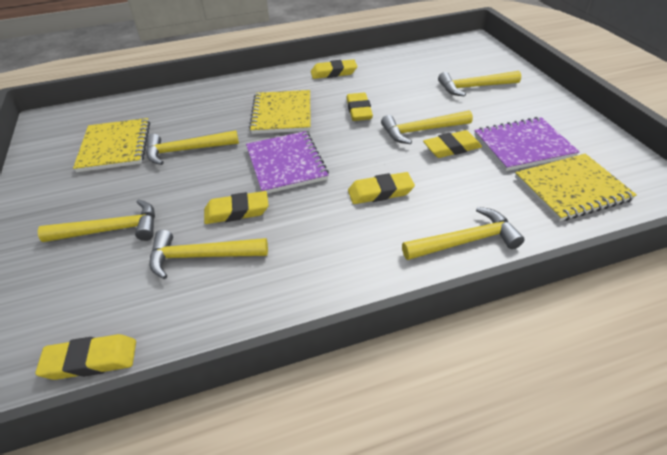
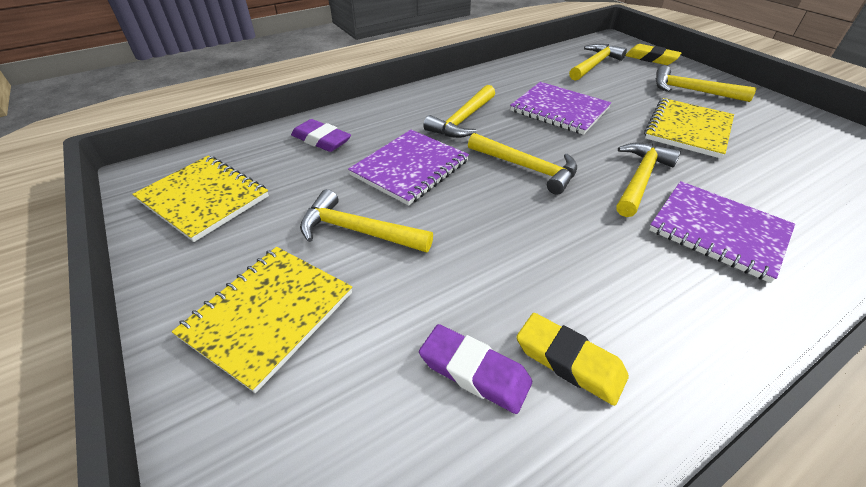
purple eraser: none = 0 -> [291,119,351,152] [419,324,532,414] = 2
purple notebook: [246,131,329,194] [474,117,580,171] = 2 -> [348,130,469,206] [510,82,611,135] [649,181,795,283] = 3
yellow eraser: [35,334,136,380] [204,191,269,224] [311,59,357,79] [346,93,373,121] [348,172,415,204] [423,130,482,158] = 6 -> [516,313,629,406] [625,44,681,65] = 2

